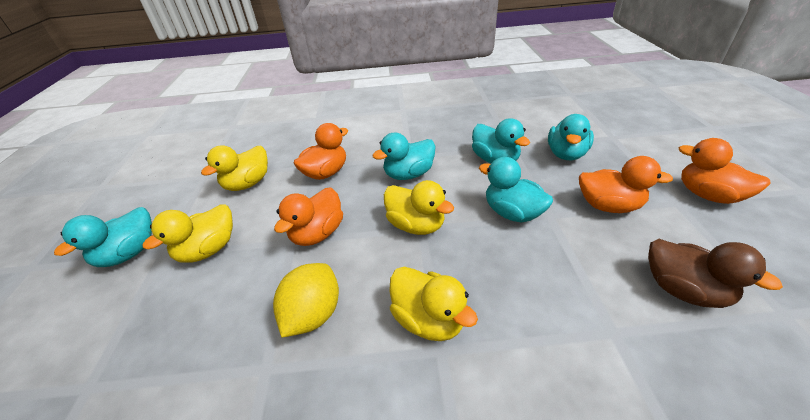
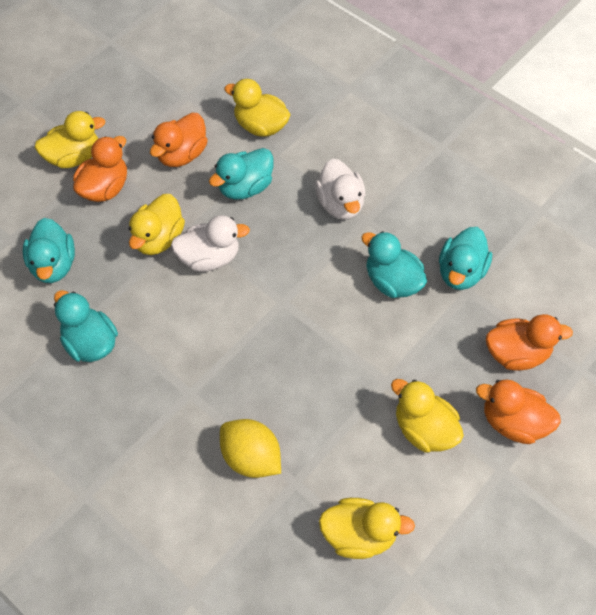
brown duck: [648,239,783,308] = 1 -> none = 0
white duck: none = 0 -> [171,215,250,272] [315,158,365,220] = 2
yellow duck: [143,204,233,263] [201,145,268,191] [384,180,454,235] [389,267,478,341] = 4 -> [35,111,105,168] [129,194,185,255] [224,79,291,137] [319,498,415,559] [391,379,464,452] = 5

